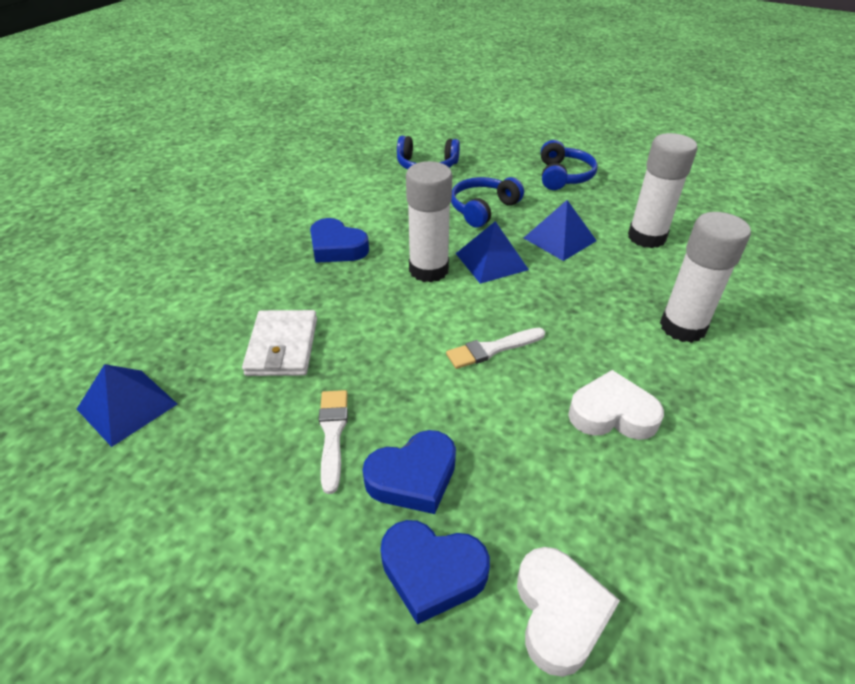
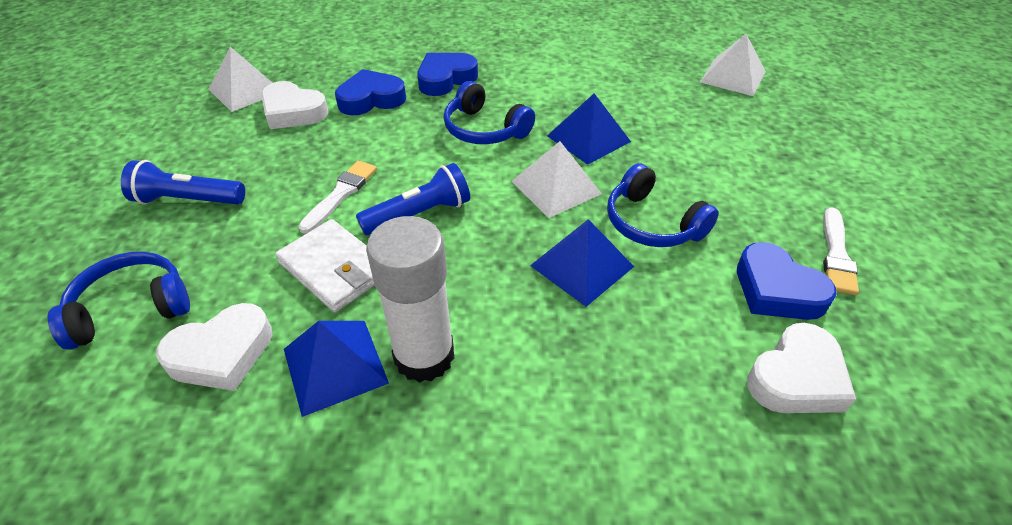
blue flashlight: none = 0 -> [121,160,245,205] [356,163,470,235] = 2
white glue stick: [406,161,452,282] [628,133,697,248] [660,212,751,343] = 3 -> [366,216,455,383] = 1
white heart: [517,547,620,677] [568,370,664,440] = 2 -> [156,303,272,391] [261,81,328,129] [747,323,856,413] = 3
white pyramid: none = 0 -> [208,47,272,112] [512,141,602,218] [700,34,766,96] = 3

